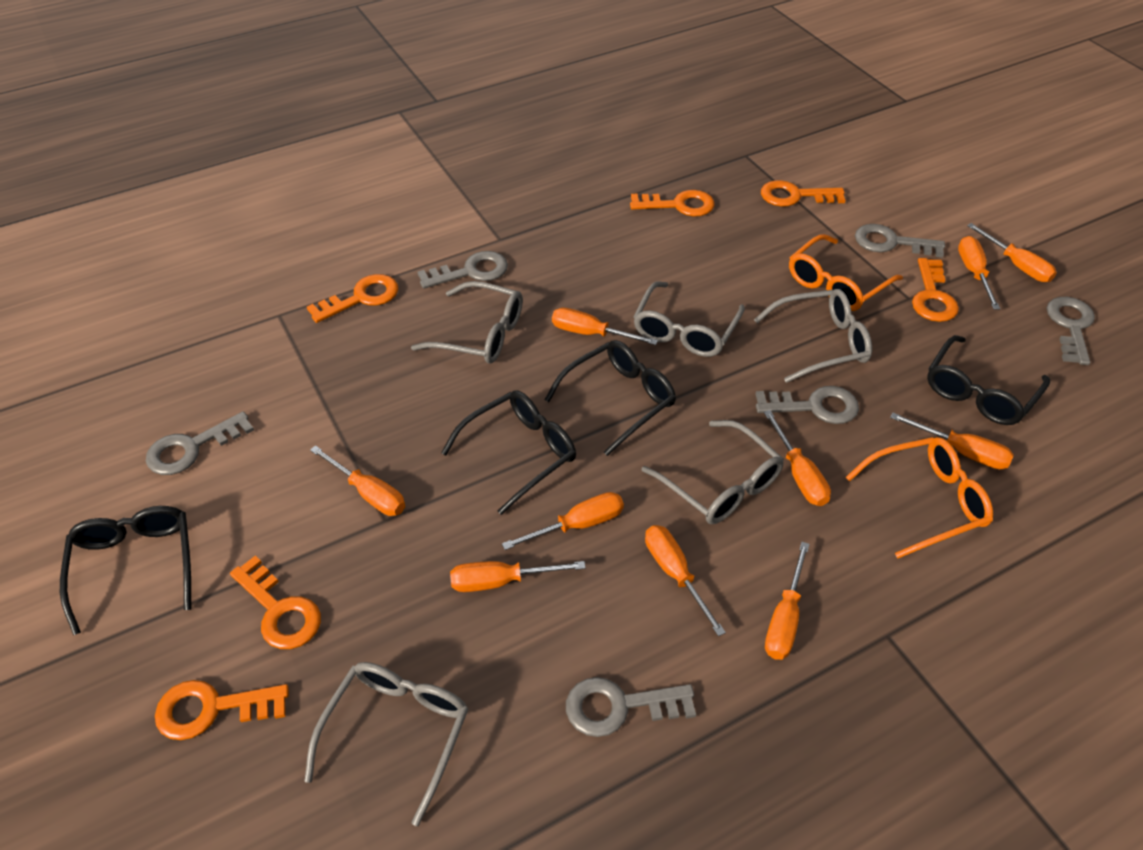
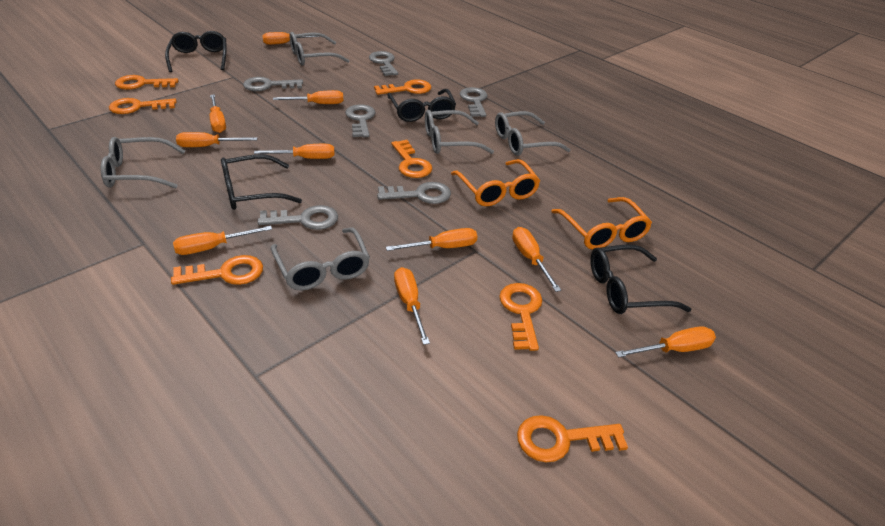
orange key: [155,680,289,740] [230,556,321,649] [307,274,398,323] [630,190,714,217] [761,180,845,207] [912,258,959,322] = 6 -> [109,98,177,114] [115,75,179,90] [171,255,263,285] [374,79,431,95] [391,140,432,178] [499,283,542,351] [517,415,628,462] = 7

